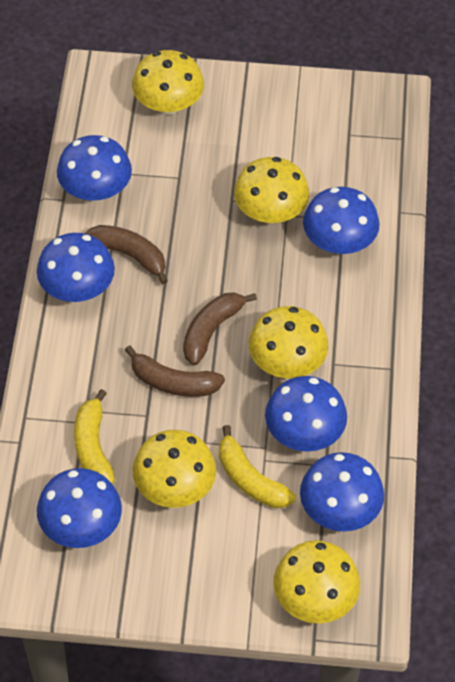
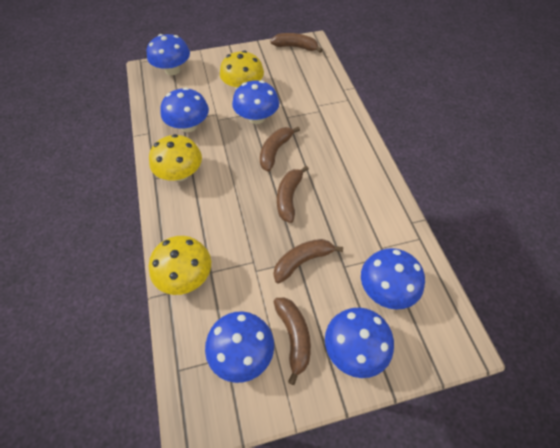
brown banana: [85,225,168,284] [125,345,225,397] [183,292,257,366] = 3 -> [260,126,300,172] [270,33,322,53] [274,239,343,284] [274,298,311,385] [277,166,309,223] = 5
yellow banana: [74,389,115,485] [219,425,296,508] = 2 -> none = 0
yellow mushroom: [132,50,204,115] [132,430,216,508] [234,157,309,223] [249,306,329,378] [273,540,360,623] = 5 -> [149,134,202,181] [149,236,211,295] [220,50,264,89] = 3

